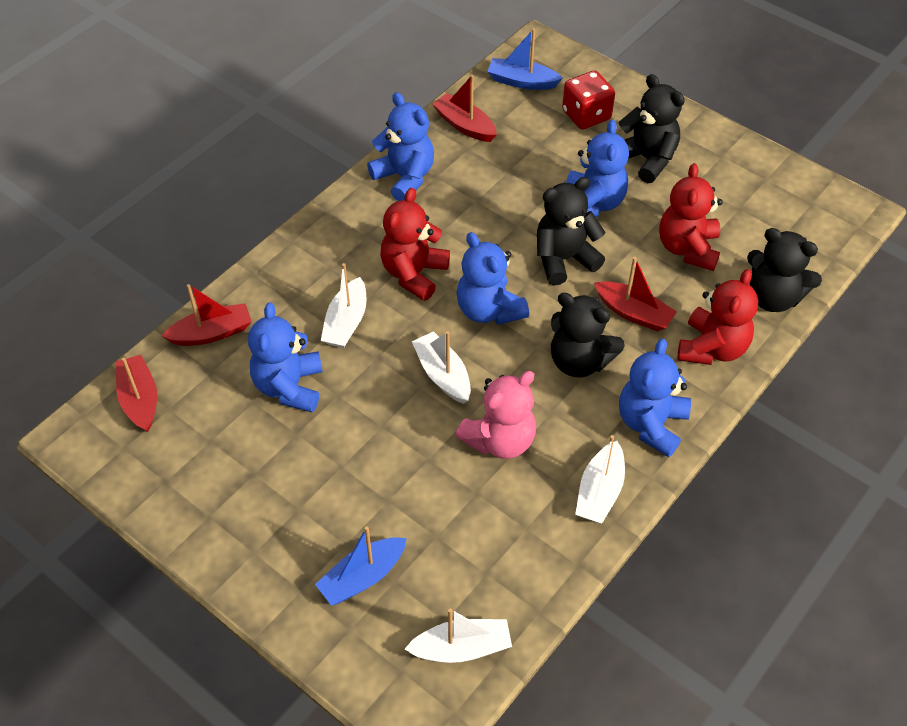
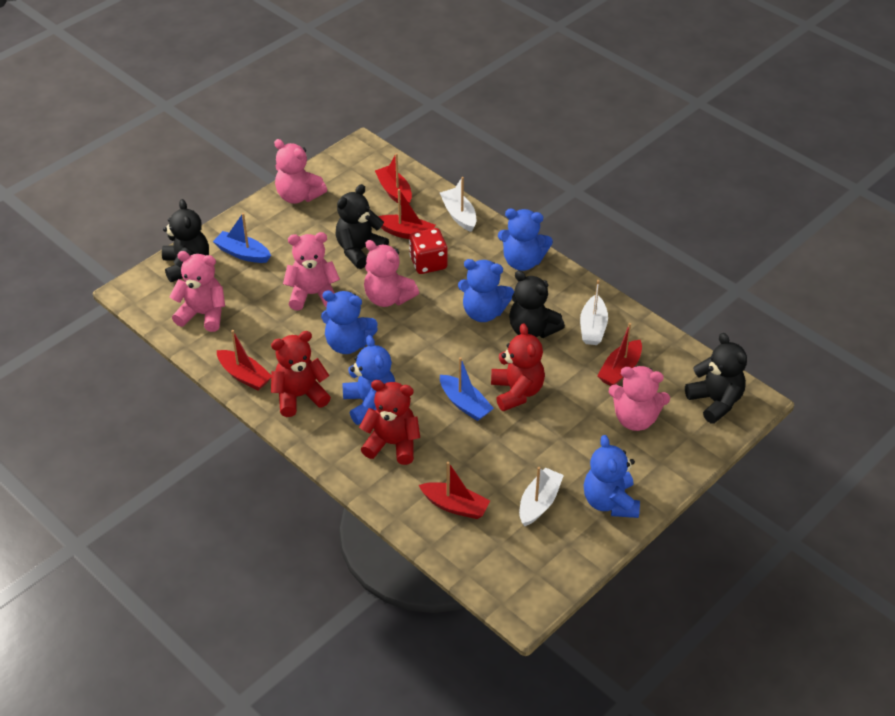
pink teddy bear: [455,371,536,459] = 1 -> [170,251,225,332] [274,139,327,204] [283,232,340,311] [364,240,419,307] [609,366,670,431] = 5
red boat: [116,355,157,432] [162,284,252,346] [433,75,497,142] [594,257,677,331] = 4 -> [217,330,271,390] [375,153,412,203] [378,189,436,239] [419,462,490,519] [597,323,642,386] = 5
white boat: [321,263,367,348] [405,608,512,663] [412,331,471,404] [575,435,625,524] = 4 -> [440,177,476,232] [519,467,564,526] [580,280,608,345] = 3

